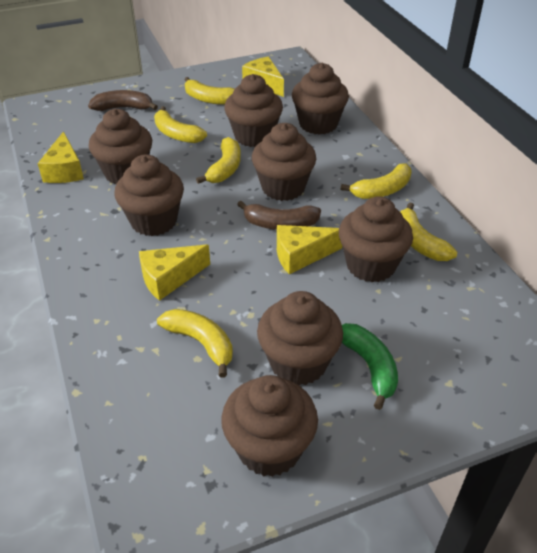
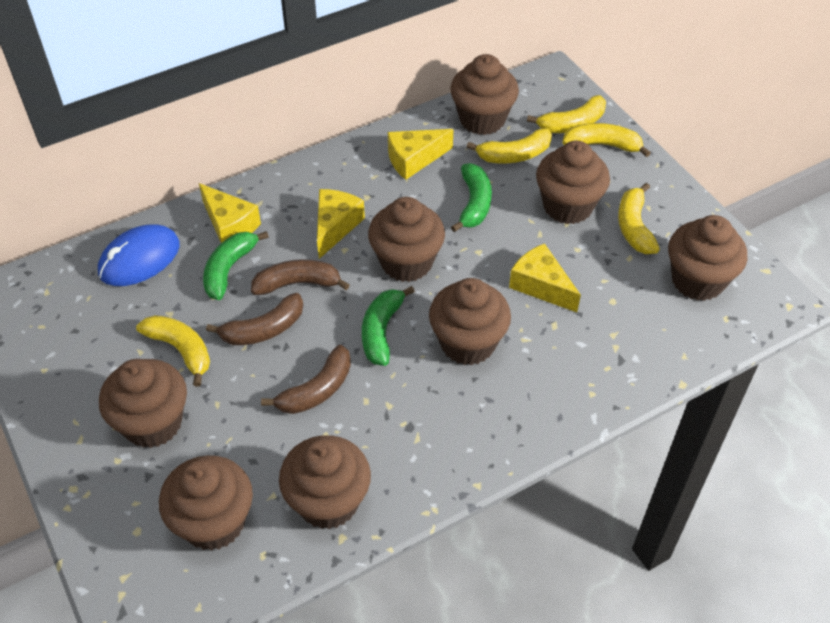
blue mouse: none = 0 -> [98,224,180,286] = 1
brown banana: [88,90,158,111] [237,201,321,230] = 2 -> [206,293,303,345] [251,259,350,295] [261,345,351,414] = 3
green banana: [342,323,398,410] = 1 -> [203,231,269,300] [362,286,415,366] [451,163,492,232] = 3
yellow banana: [154,106,207,143] [157,309,233,378] [185,77,234,105] [196,137,241,184] [341,163,412,199] [400,203,457,261] = 6 -> [136,315,210,387] [467,128,552,164] [527,95,606,133] [562,123,651,157] [618,183,660,254] = 5

